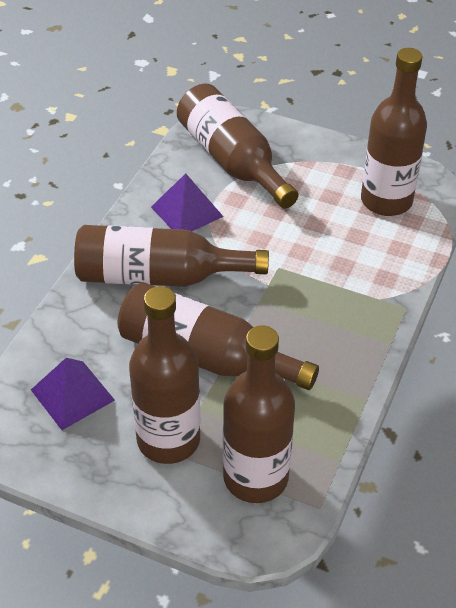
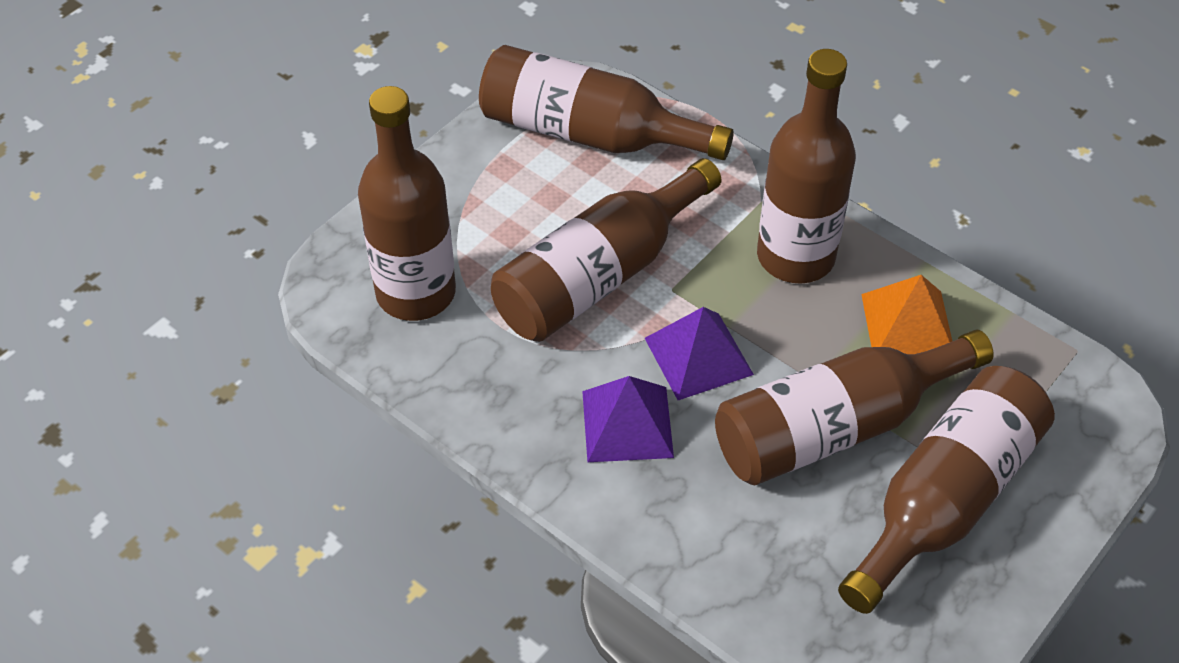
orange pyramid: none = 0 -> [861,275,952,354] = 1

